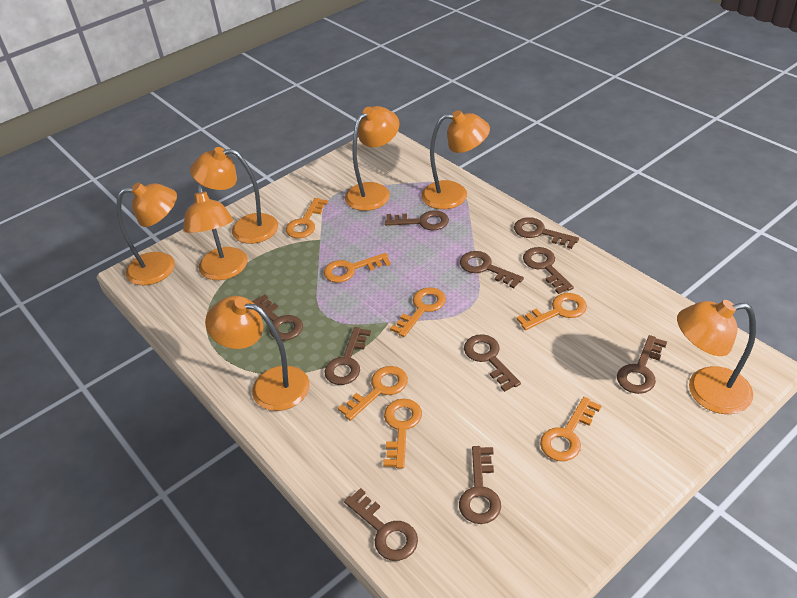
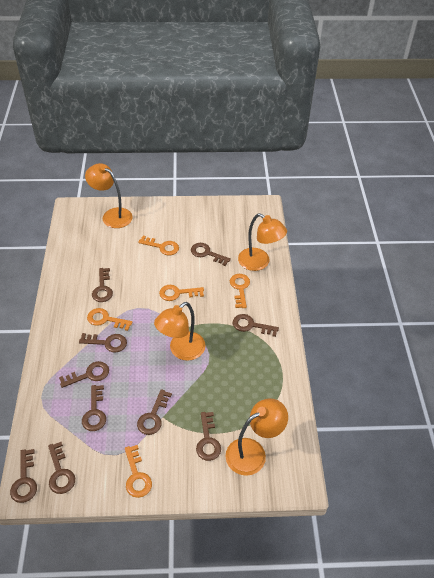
orange key: [286,198,328,238] [323,253,391,283] [338,366,408,421] [383,399,422,468] [390,287,446,337] [516,293,587,330] [540,397,601,461] = 7 -> [87,308,133,331] [125,445,152,498] [138,236,179,255] [159,285,204,301] [230,274,250,308] = 5
orange lamp: [116,182,177,286] [183,185,248,280] [190,147,278,244] [205,296,310,411] [345,106,399,211] [421,110,490,209] [677,300,756,414] = 7 -> [85,163,133,228] [154,302,206,361] [225,398,288,476] [238,213,287,271] = 4

